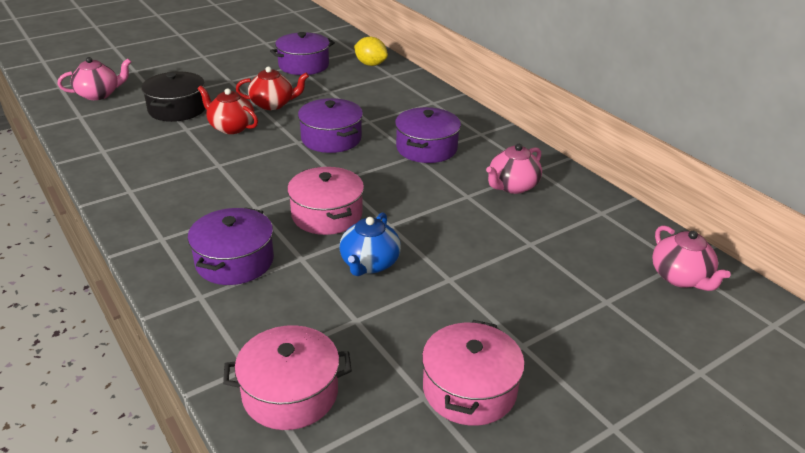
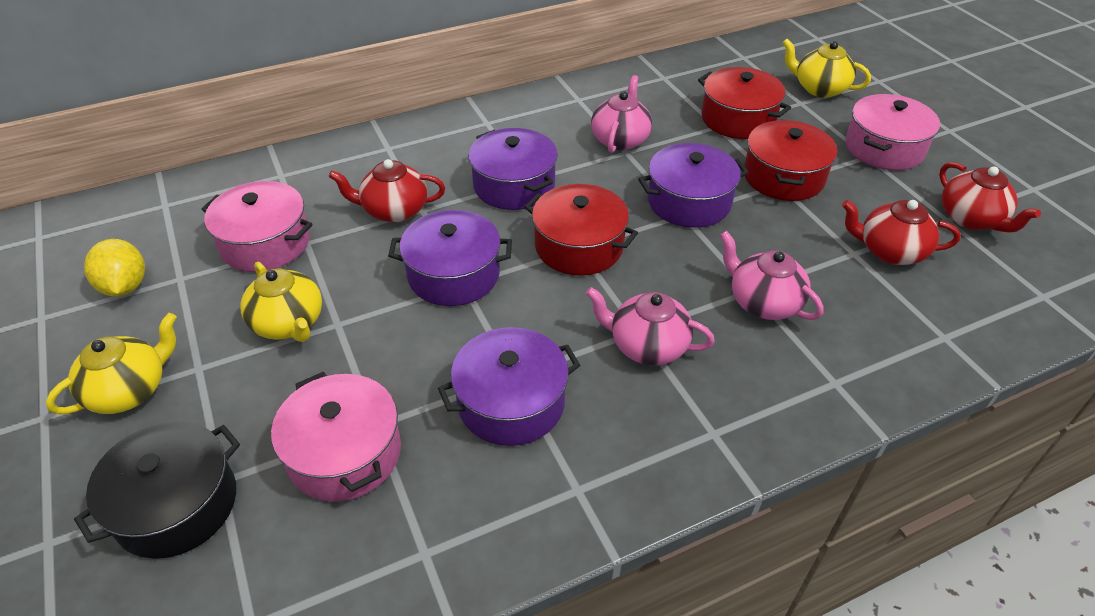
blue teapot: [339,212,401,276] = 1 -> none = 0
red pot: none = 0 -> [525,184,638,276] [698,67,791,139] [744,120,837,201] = 3
red teapot: [198,86,258,134] [236,66,309,110] = 2 -> [329,159,445,223] [842,200,961,265] [939,162,1041,233] = 3
yellow teapot: none = 0 -> [46,313,177,414] [240,262,322,342] [782,39,871,98] = 3

